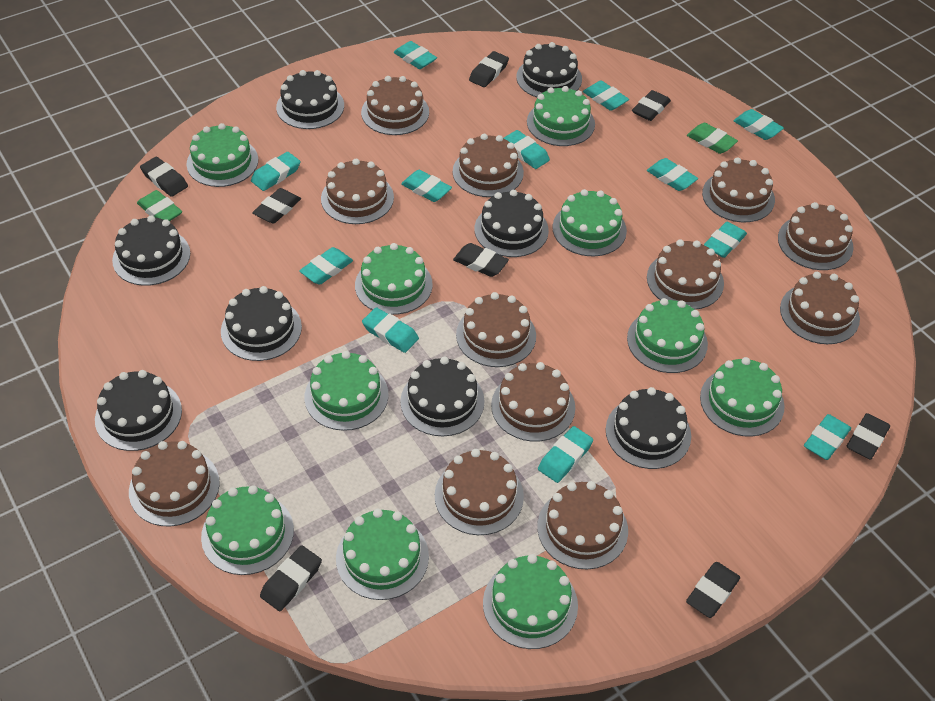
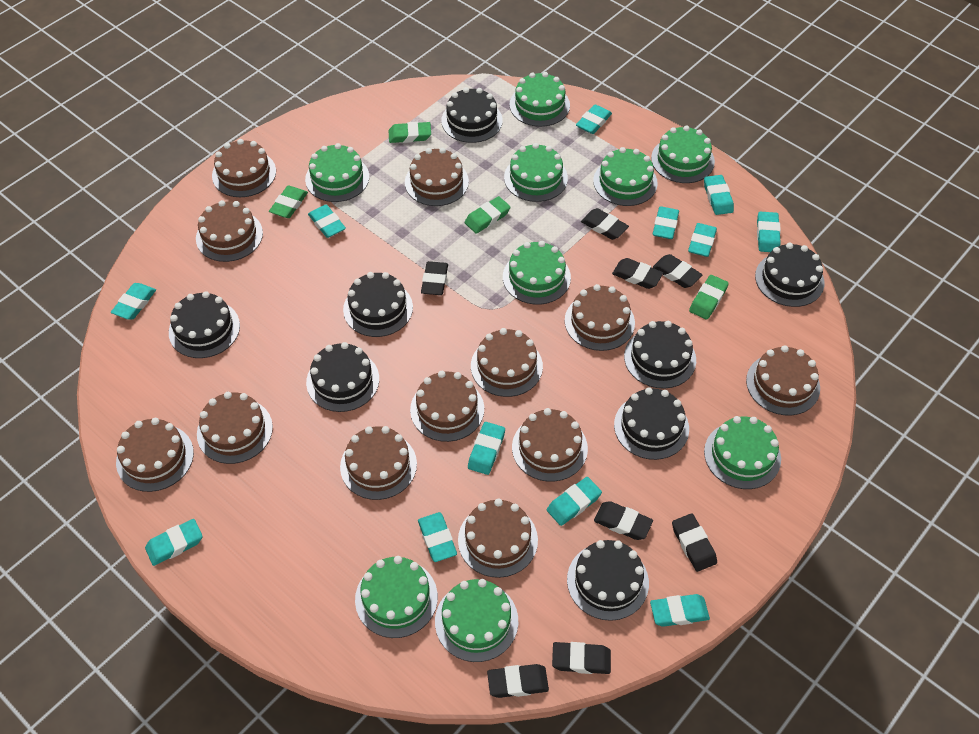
green cake: [186,123,258,187] [201,485,294,575] [304,351,389,431] [336,509,429,600] [355,243,433,315] [483,554,578,649] [527,86,595,146] [553,189,627,256] [627,298,708,373] [700,357,785,437] = 10 -> [305,143,369,202] [355,556,438,638] [435,579,518,662] [503,241,571,305] [504,143,568,202] [509,72,570,127] [593,147,658,206] [651,125,715,183] [704,416,781,489] = 9
green eraser: [137,190,182,221] [687,123,738,154] = 2 -> [269,186,308,218] [389,122,431,143] [465,196,511,234] [689,275,729,320] = 4

